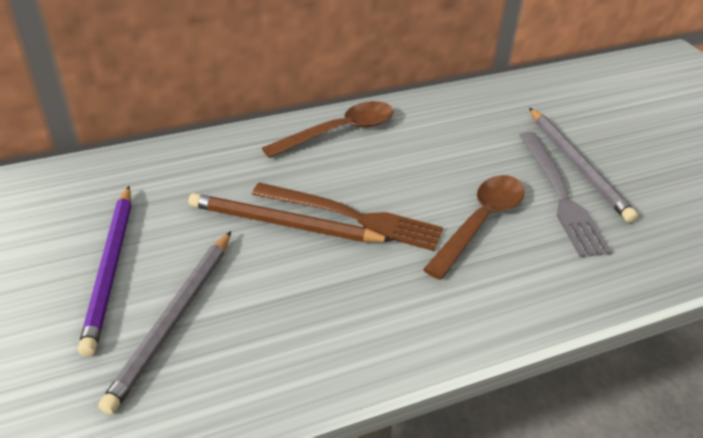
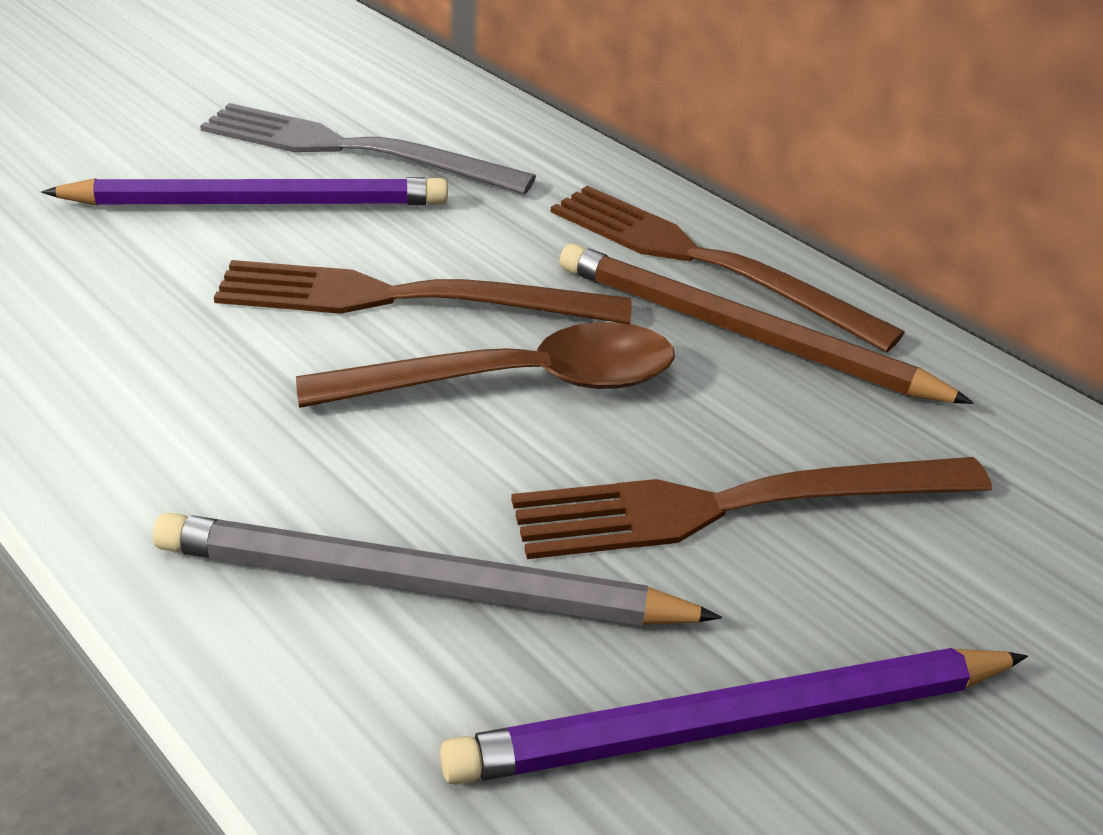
brown fork: [252,182,443,251] = 1 -> [214,260,631,324] [511,457,992,559] [551,186,905,353] = 3
brown spoon: [262,101,394,158] [423,175,525,280] = 2 -> [296,322,675,408] = 1
grey pencil: [98,231,231,415] [529,108,638,222] = 2 -> [153,513,722,626] = 1
purple pencil: [78,186,131,356] = 1 -> [41,177,448,206] [440,648,1028,785] = 2

